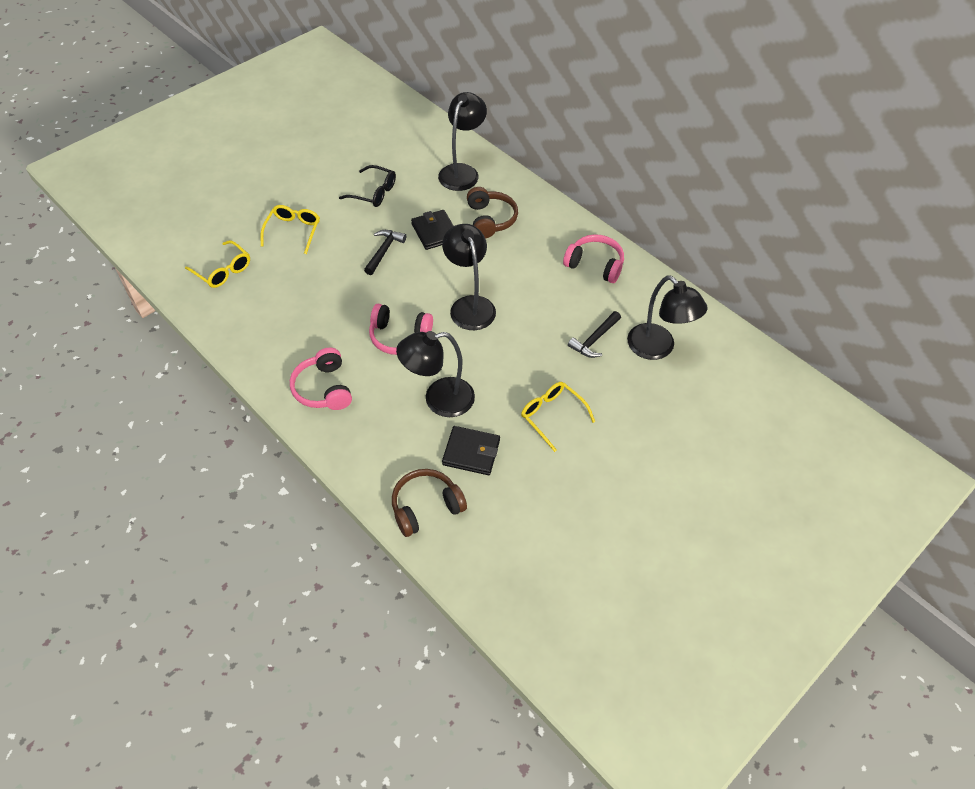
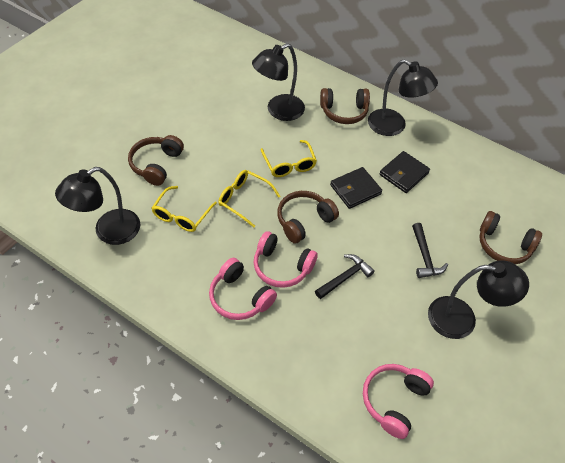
black glasses: [339,165,396,207] = 1 -> none = 0
brown headphones: [392,469,467,537] [467,187,518,238] = 2 -> [128,135,184,186] [277,191,339,244] [320,88,370,124] [479,211,542,264] = 4

